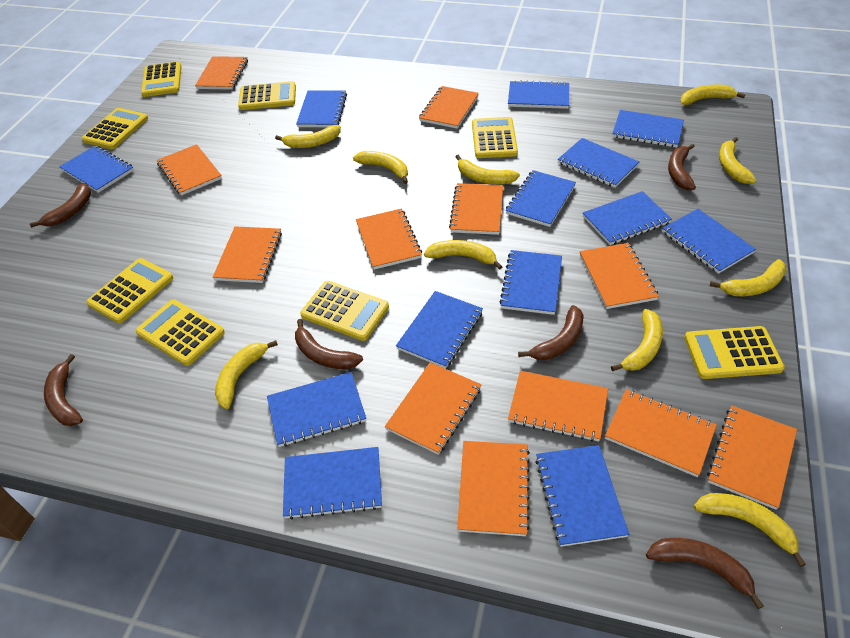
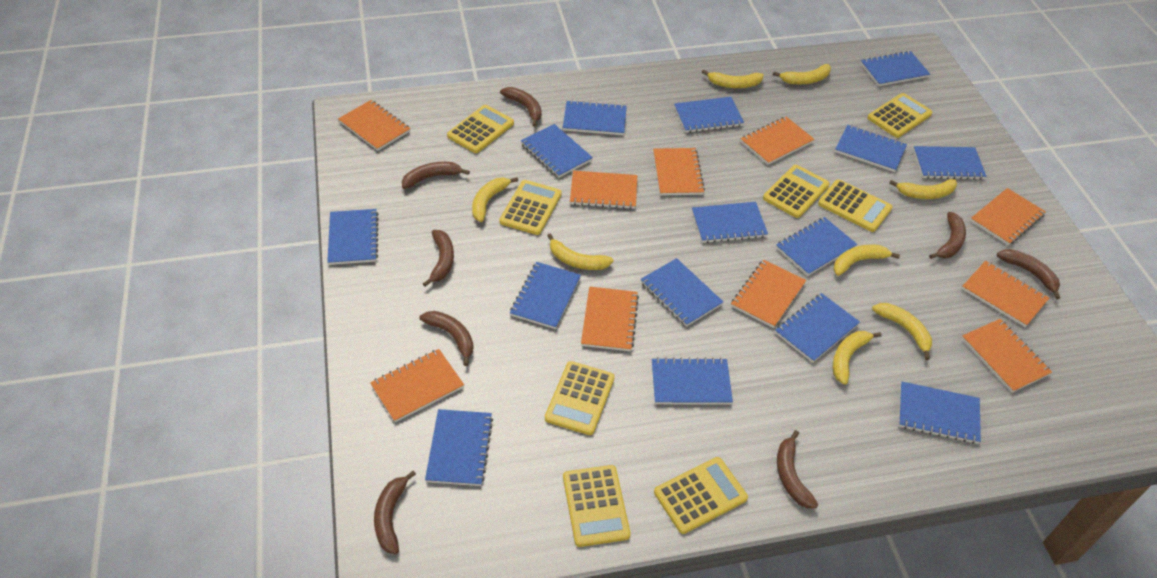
blue notebook: [59,145,134,193] [267,372,366,447] [283,447,382,519] [296,90,347,127] [396,291,483,369] [499,250,562,315] [506,170,576,227] [508,80,569,109] [535,445,629,547] [558,138,639,188] [583,191,672,245] [612,110,684,148] [662,209,756,274] = 13 -> [327,209,378,265] [425,409,493,486] [510,262,581,329] [521,124,593,178] [563,100,627,135] [641,258,723,327] [652,357,733,405] [674,97,744,133] [692,202,768,243] [775,293,860,363] [776,217,857,276] [835,125,907,172] [860,51,930,86] [899,382,981,444] [913,146,986,180] = 15
brown banana: [30,183,91,227] [44,354,83,426] [295,319,363,369] [518,305,584,360] [646,538,764,609] [668,144,696,190] = 6 -> [374,471,416,554] [402,162,470,189] [419,311,474,366] [423,230,454,287] [500,87,542,127] [777,430,818,508] [929,212,966,259] [997,249,1060,299] = 8
orange notebook: [157,144,222,196] [195,56,248,90] [213,226,282,283] [356,208,422,270] [385,362,482,455] [419,86,479,129] [449,183,503,235] [457,441,530,536] [508,371,608,442] [580,243,659,309] [605,389,717,477] [707,405,797,510] = 12 -> [338,100,410,151] [370,349,464,422] [570,171,637,209] [581,287,639,351] [653,148,705,196] [731,260,806,328] [741,117,815,165] [962,261,1049,327] [962,319,1052,393] [970,188,1046,245] = 10
yellow banana: [215,340,278,409] [275,125,341,148] [353,151,408,184] [424,240,503,270] [456,155,520,184] [611,309,663,371] [680,84,745,105] [694,493,806,567] [710,259,786,296] [719,137,756,184] = 10 -> [472,177,518,222] [547,233,614,270] [702,70,764,88] [773,64,831,84] [833,331,882,385] [834,244,900,276] [872,303,932,360] [889,179,957,199] = 8

